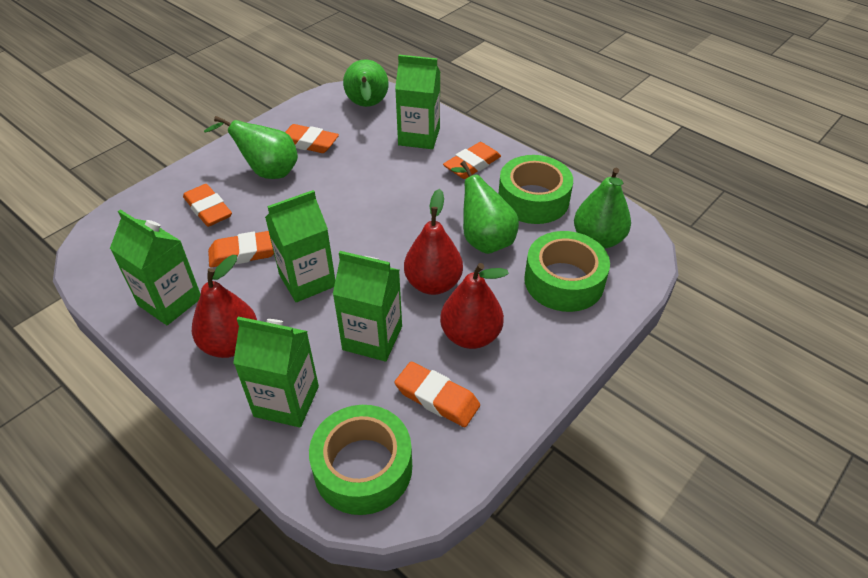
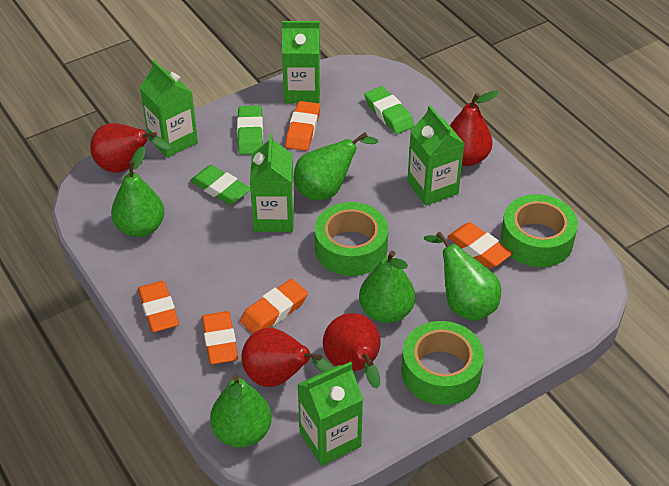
green eraser: none = 0 -> [190,165,250,205] [237,105,263,155] [364,86,415,134] = 3
green pear: [204,116,298,179] [343,60,389,107] [451,161,519,254] [574,168,631,249] = 4 -> [111,146,165,237] [210,375,272,448] [294,132,378,200] [359,251,415,323] [424,232,501,321] = 5
red pear: [192,255,257,358] [404,189,463,295] [440,263,509,349] = 3 -> [90,123,171,173] [241,328,334,387] [323,313,381,388] [450,91,499,166] = 4

